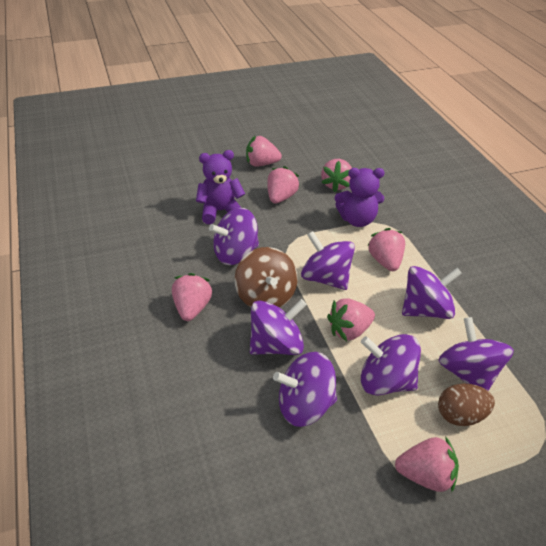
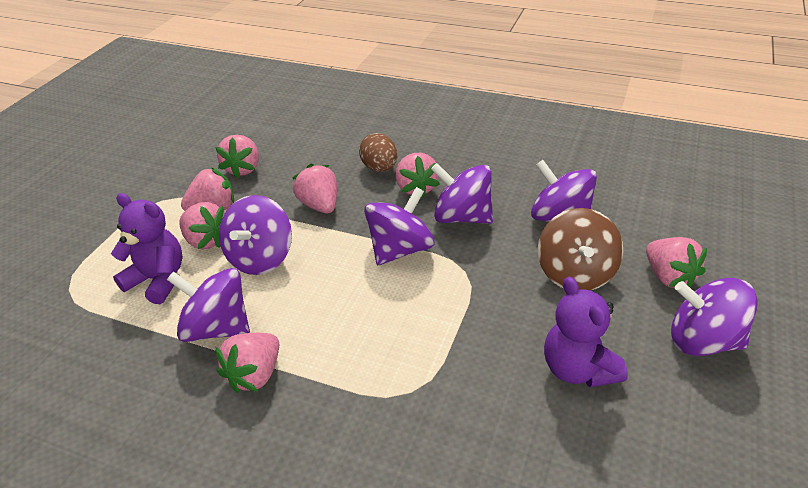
purple spinning top: [209,208,259,265] [250,299,307,355] [273,352,337,427] [301,231,355,290] [361,334,421,395] [402,266,462,319] [438,317,514,391] = 7 -> [167,268,250,342] [219,195,292,275] [364,187,435,265] [431,163,493,224] [531,160,597,222] [671,278,758,356] = 6

